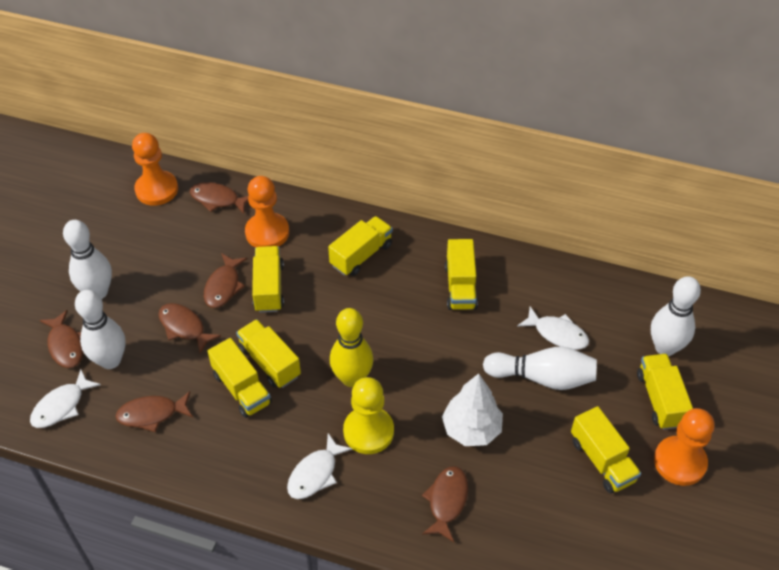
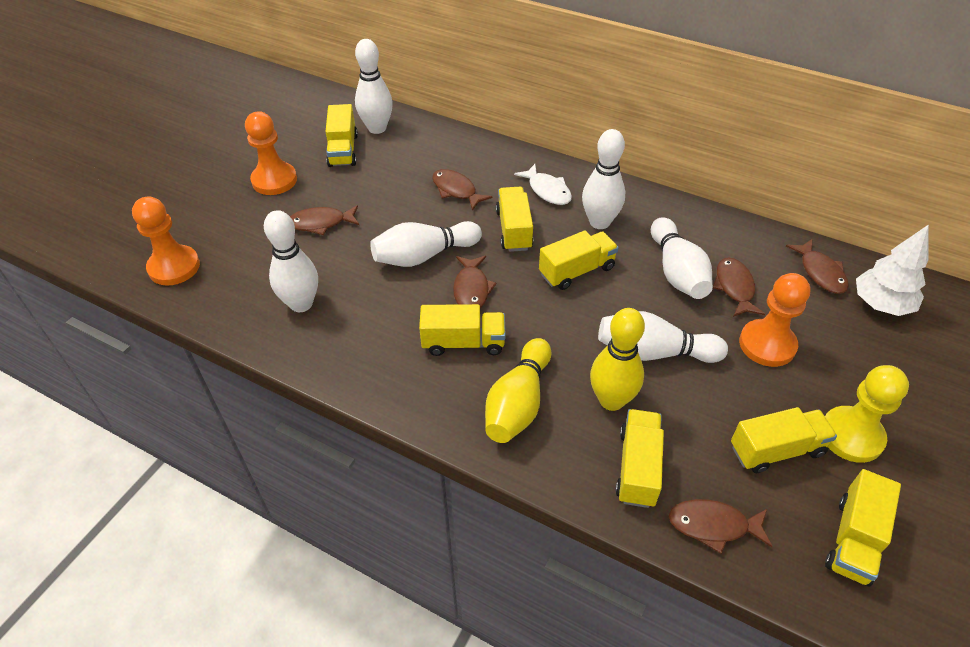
white bowling pin: [63,220,112,299] [75,290,125,369] [483,347,597,390] [651,276,701,356] = 4 -> [264,210,318,312] [355,39,393,134] [370,221,482,267] [582,129,625,229] [598,311,728,363] [651,217,713,299] = 6
white fish: [30,369,101,428] [287,433,353,499] [517,306,589,350] = 3 -> [514,164,572,205] = 1
yellow bowling pin: [330,308,373,387] = 1 -> [485,338,551,443] [590,308,645,411] = 2

